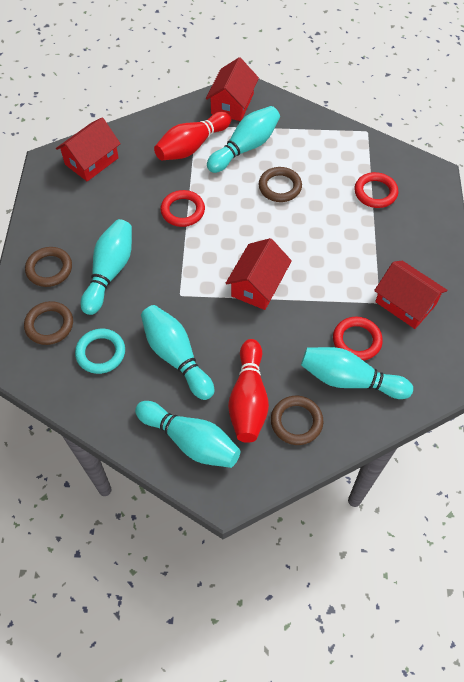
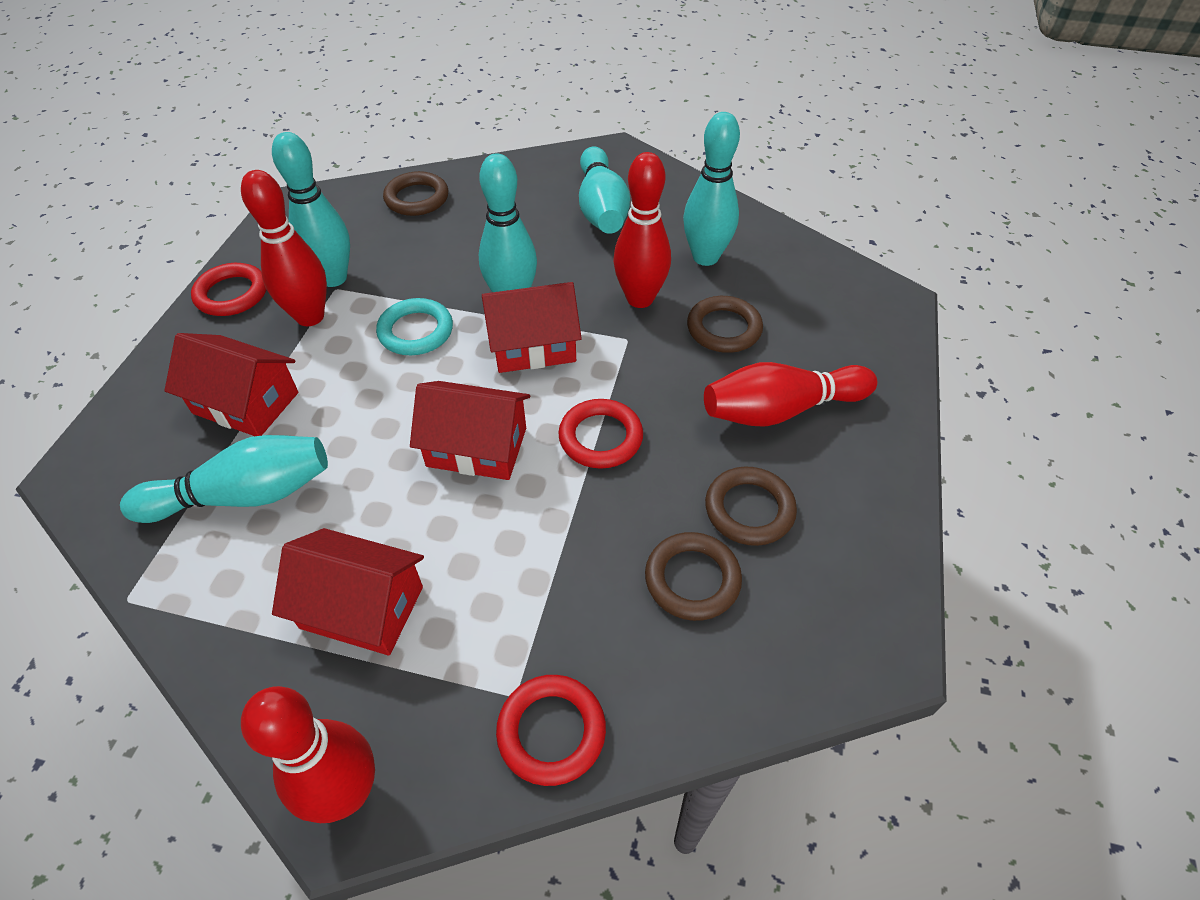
red bowling pin: [154,111,231,160] [228,339,269,443] = 2 -> [241,170,327,326] [241,686,375,823] [613,152,671,308] [704,362,878,427] = 4

